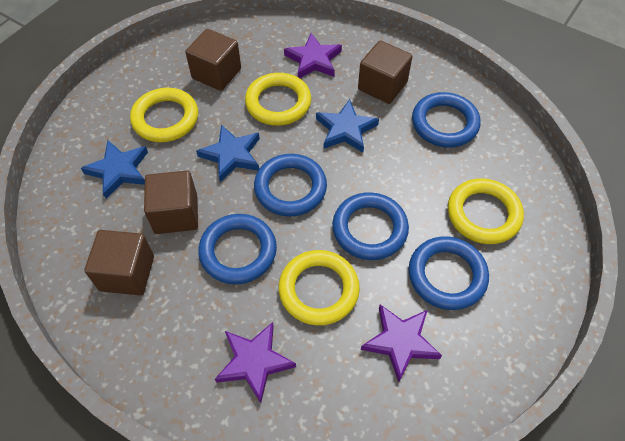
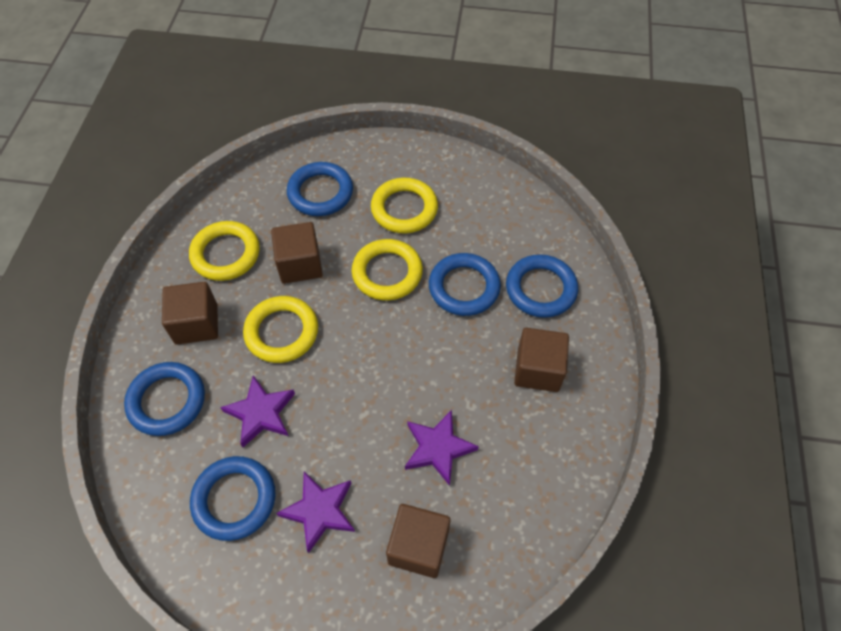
blue star: [81,140,148,199] [196,125,260,182] [316,99,379,153] = 3 -> none = 0

